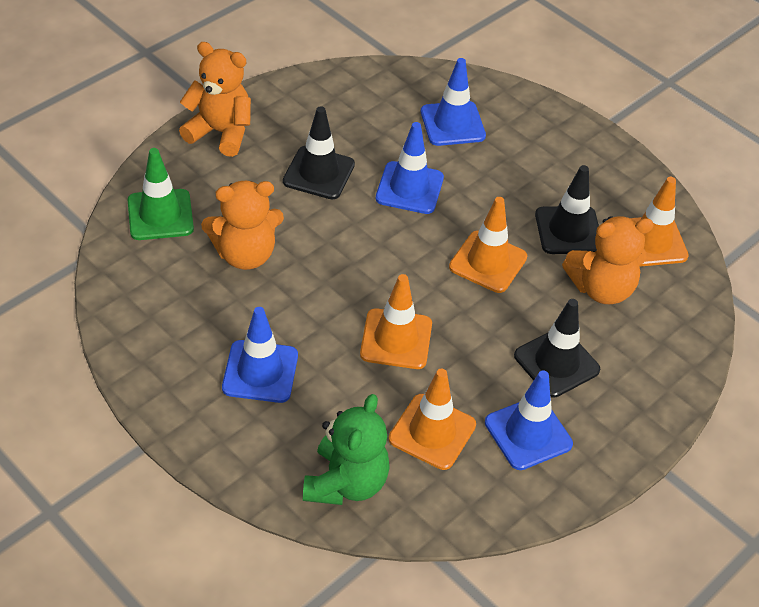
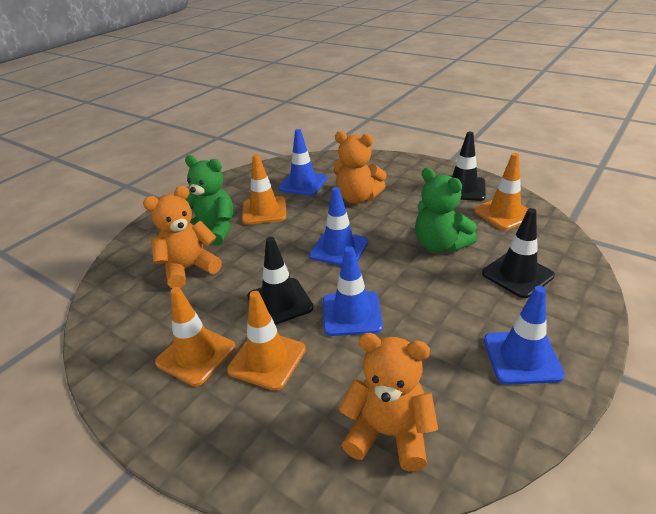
green teddy bear: [303,394,390,505] = 1 -> [185,155,233,246] [415,168,477,252] = 2
green traffic cone: [128,148,194,240] = 1 -> none = 0

